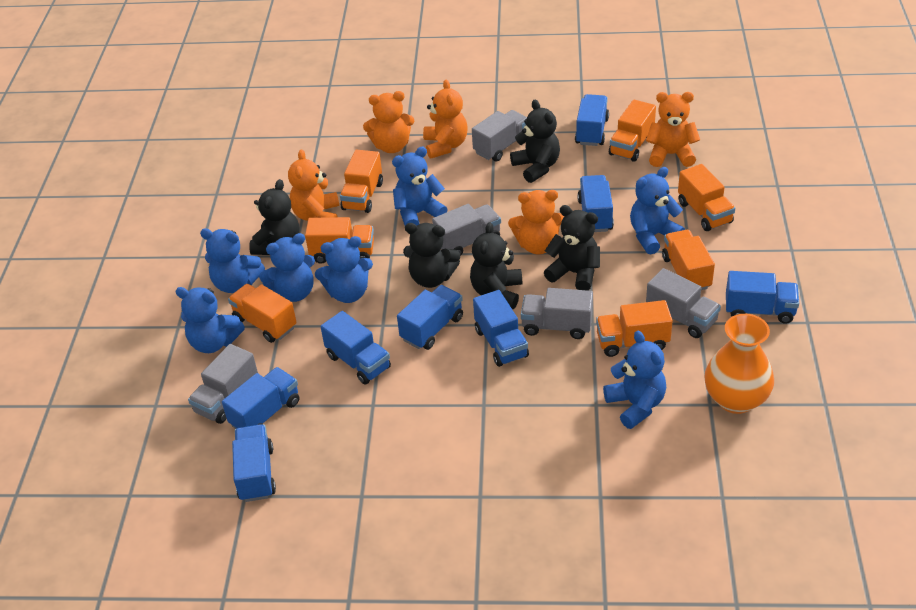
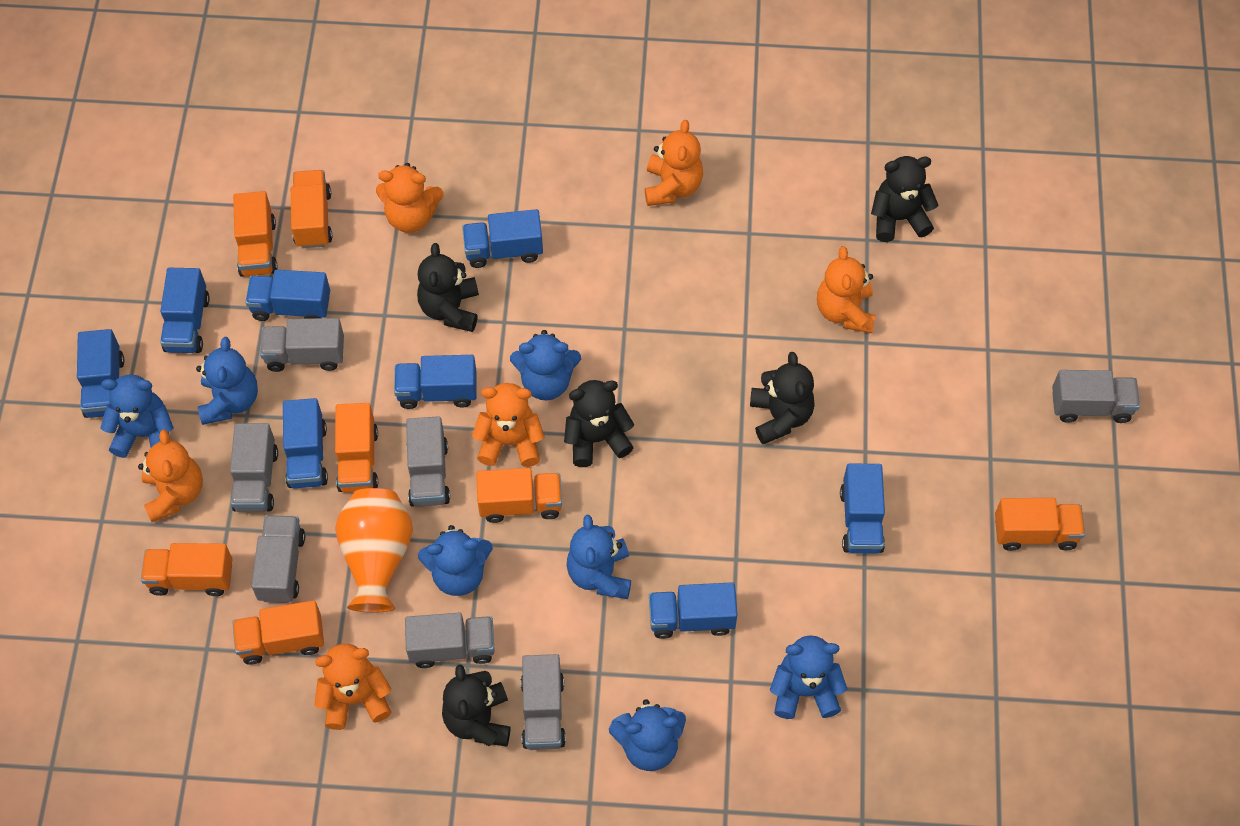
grey truck: [188,344,258,424] [432,204,501,256] [472,110,527,162] [521,288,593,339] [646,268,721,338] = 5 -> [230,423,278,512] [251,515,305,603] [260,318,344,372] [405,613,494,668] [406,416,450,507] [521,654,566,750] [1052,370,1140,423] = 7
orange teddy bear: [288,149,339,221] [363,91,414,153] [423,79,468,159] [508,190,564,254] [646,92,700,167] = 5 -> [138,429,203,522] [315,644,391,730] [376,163,443,233] [472,383,544,467] [645,120,703,206] [817,246,876,333] = 6

